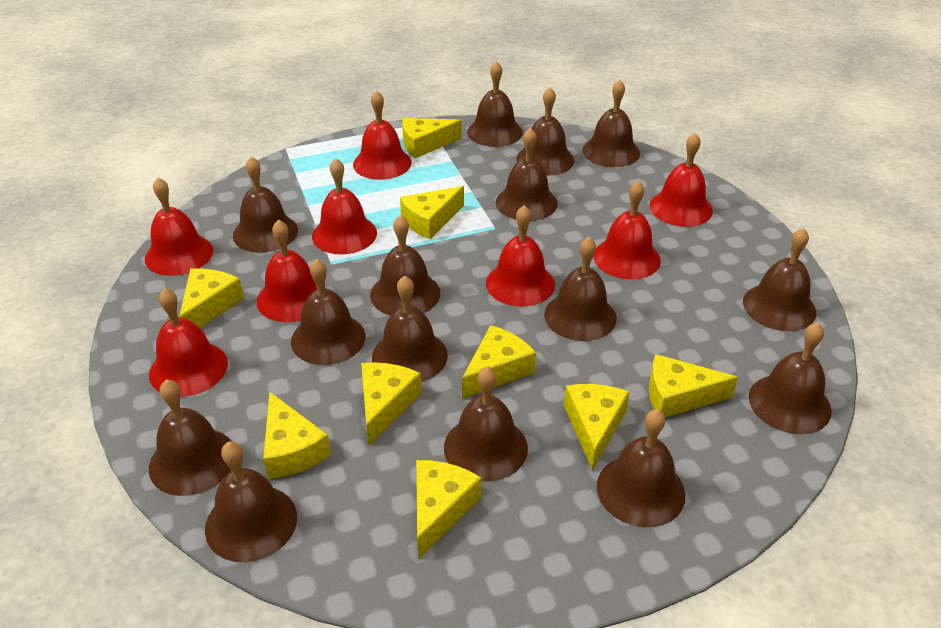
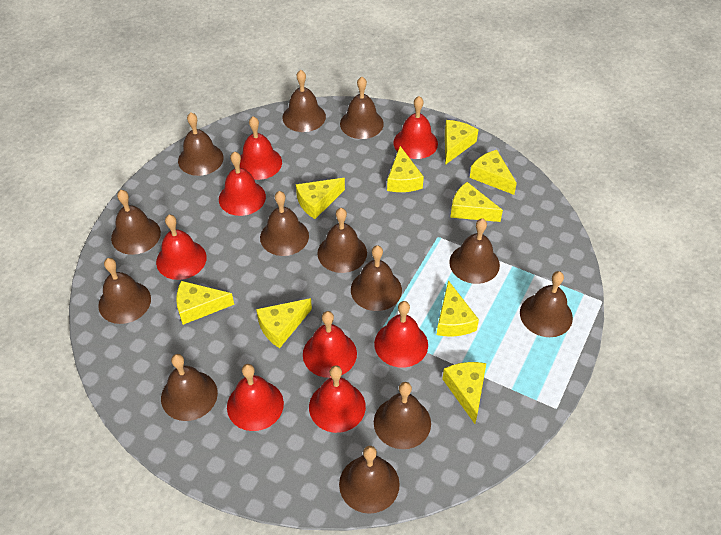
brown bell: [149,379,231,496] [205,441,297,562] [233,156,298,253] [291,259,366,365] [370,215,440,316] [372,276,448,382] [444,366,528,481] [467,61,523,147] [496,128,558,221] [516,87,574,176] [544,237,617,341] [582,80,640,167] [597,409,685,527] [743,228,816,331] [749,322,832,434] = 15 -> [98,258,151,324] [111,190,161,255] [161,354,218,421] [178,112,224,176] [260,191,309,256] [282,70,326,132] [317,208,367,273] [339,446,400,514] [340,77,384,139] [351,245,402,311] [374,382,431,449] [449,218,500,284] [520,271,573,337] = 13

